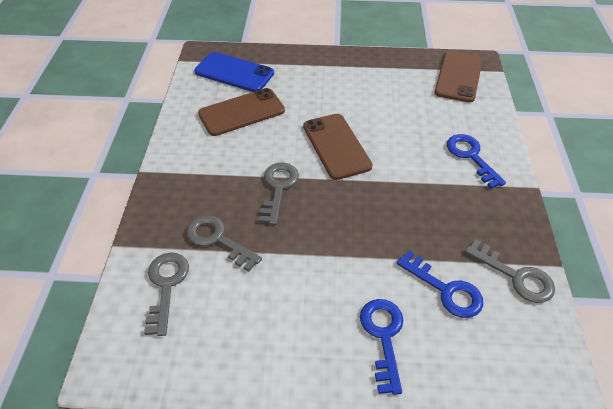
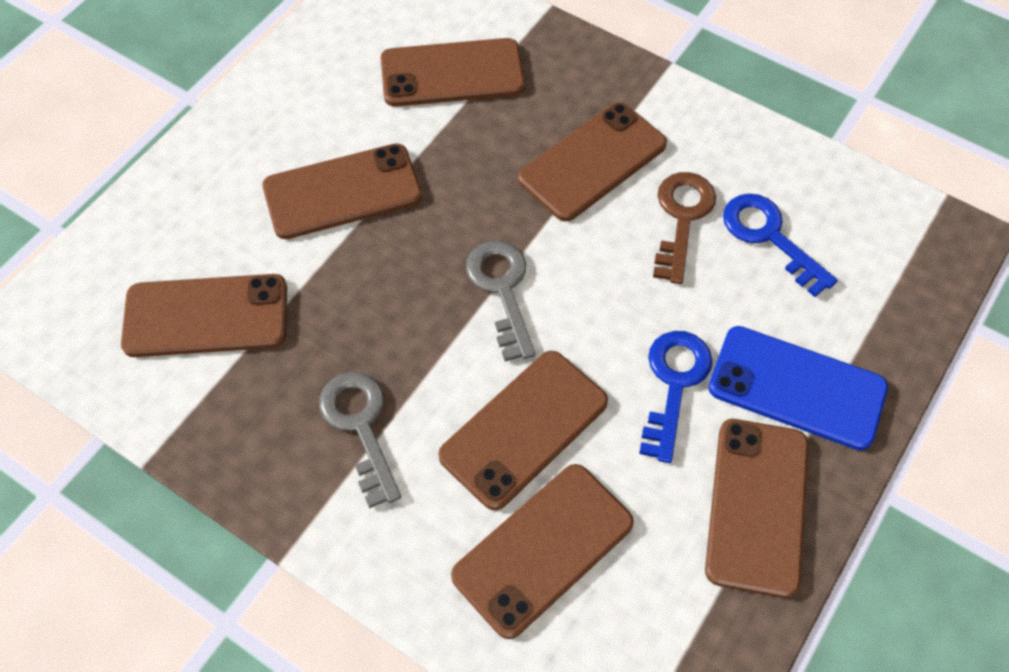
blue key: [360,299,403,395] [396,251,483,318] [447,134,506,189] = 3 -> [639,331,712,463] [723,193,838,297] = 2
brown key: none = 0 -> [653,172,716,284] = 1
brown phone: [198,88,285,136] [303,114,373,180] [434,51,482,103] = 3 -> [121,274,287,357] [262,143,422,239] [381,38,525,107] [438,351,608,510] [451,464,634,639] [518,102,667,221] [705,419,808,598] = 7
grey key: [144,252,189,336] [186,215,262,272] [259,162,299,225] [465,239,555,303] = 4 -> [319,372,401,508] [466,240,535,361] = 2

